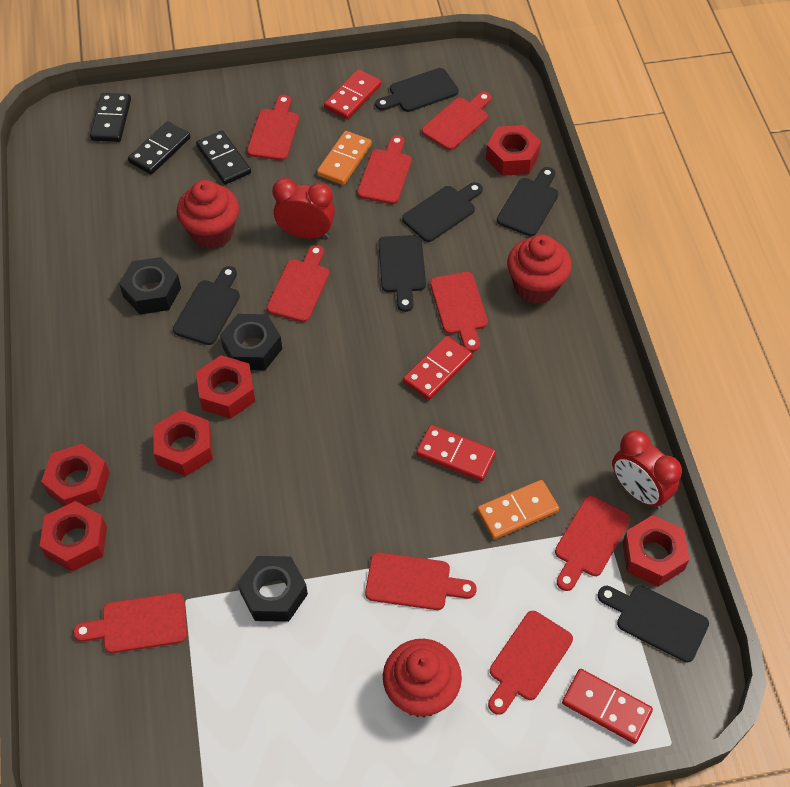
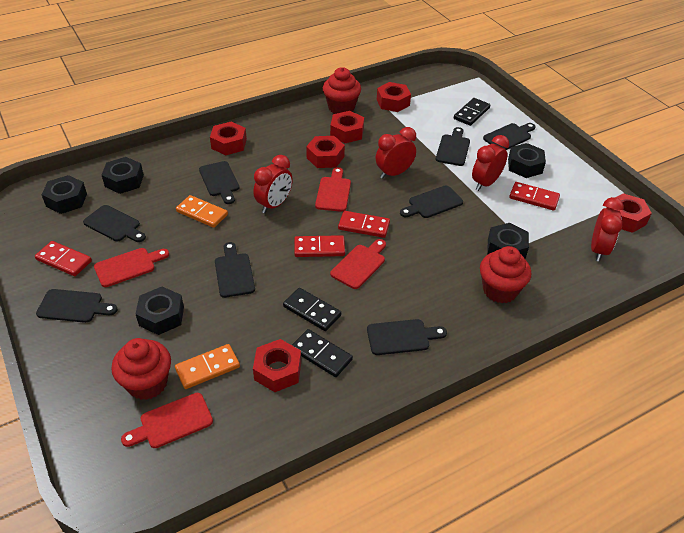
black cutting board: [173,266,240,345] [375,68,459,112] [378,235,426,312] [402,182,483,242] [497,167,559,236] [597,585,709,663] = 6 -> [36,289,117,323] [83,205,146,242] [199,161,239,204] [215,242,255,298] [367,319,447,355] [400,185,463,218] [436,127,470,166] [483,123,536,150] = 8
black nut: [119,257,181,315] [220,314,282,370] [238,556,308,622] = 3 -> [42,175,87,214] [102,157,144,194] [136,287,184,335] [487,223,529,259] [508,143,546,178] = 5
red clock: [272,178,335,239] [612,430,682,509] = 2 -> [254,155,293,213] [376,127,416,179] [472,135,509,191] [591,197,624,262] = 4
red cutting board: [73,593,187,653] [247,95,299,161] [267,245,329,322] [357,135,412,204] [365,552,477,610] [422,92,492,150] [430,272,488,352] [488,611,573,715] [555,495,631,591] = 9 -> [94,248,169,287] [121,393,213,448] [315,167,351,212] [330,239,386,289] = 4

